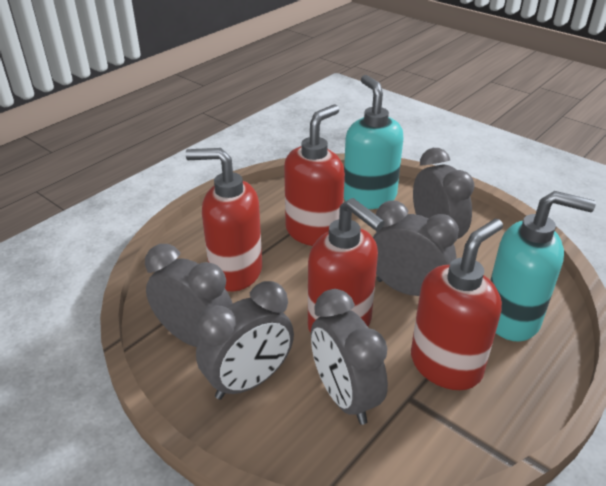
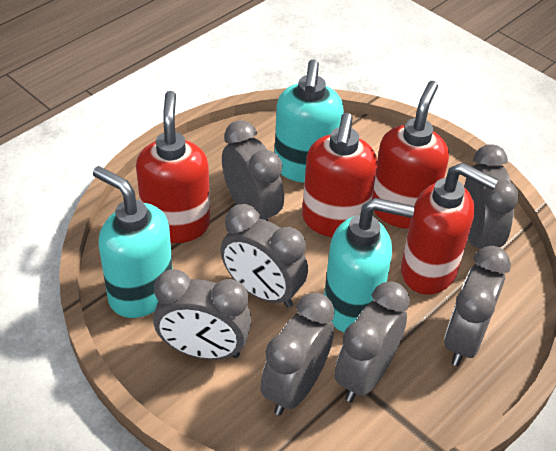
grey clock: [145,244,233,347] [196,281,294,400] [311,289,388,425] [373,201,459,296] [413,148,475,239] = 5 -> [153,269,251,360] [220,204,308,308] [222,120,284,221] [260,293,335,416] [335,282,410,402] [444,246,511,366] [464,144,519,249] = 7
turquoise soap dispenser: [344,75,403,209] [491,191,596,342] = 2 -> [93,166,173,318] [274,59,344,183] [324,198,415,332] = 3

